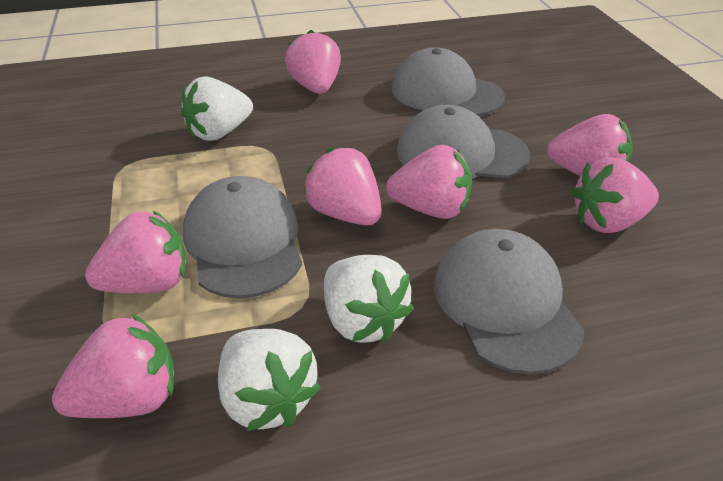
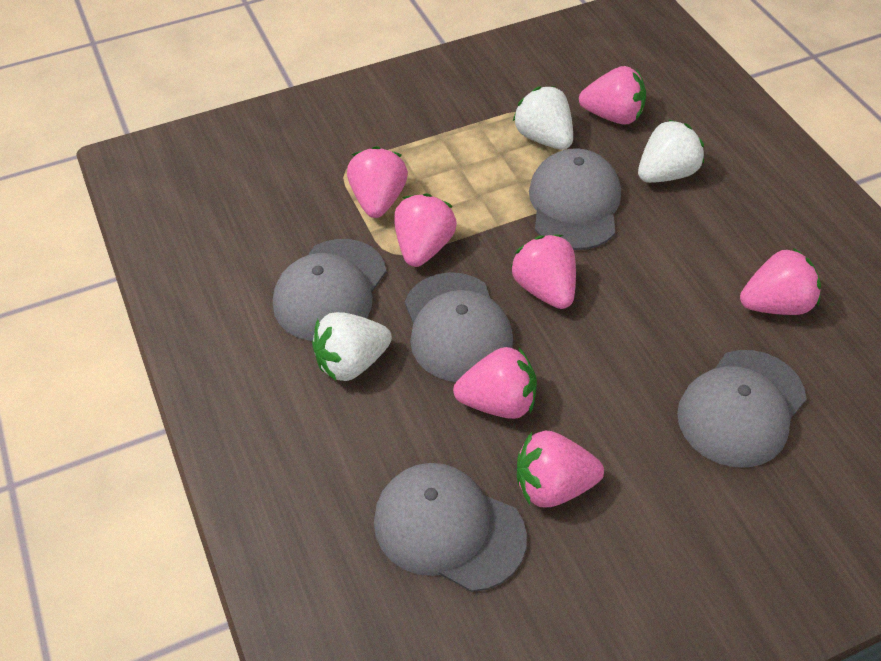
grey cap: [183,176,302,298] [391,48,505,116] [397,105,530,178] [434,229,584,374] = 4 -> [273,239,386,341] [374,463,527,592] [405,272,513,382] [529,148,621,250] [677,350,806,468] = 5

